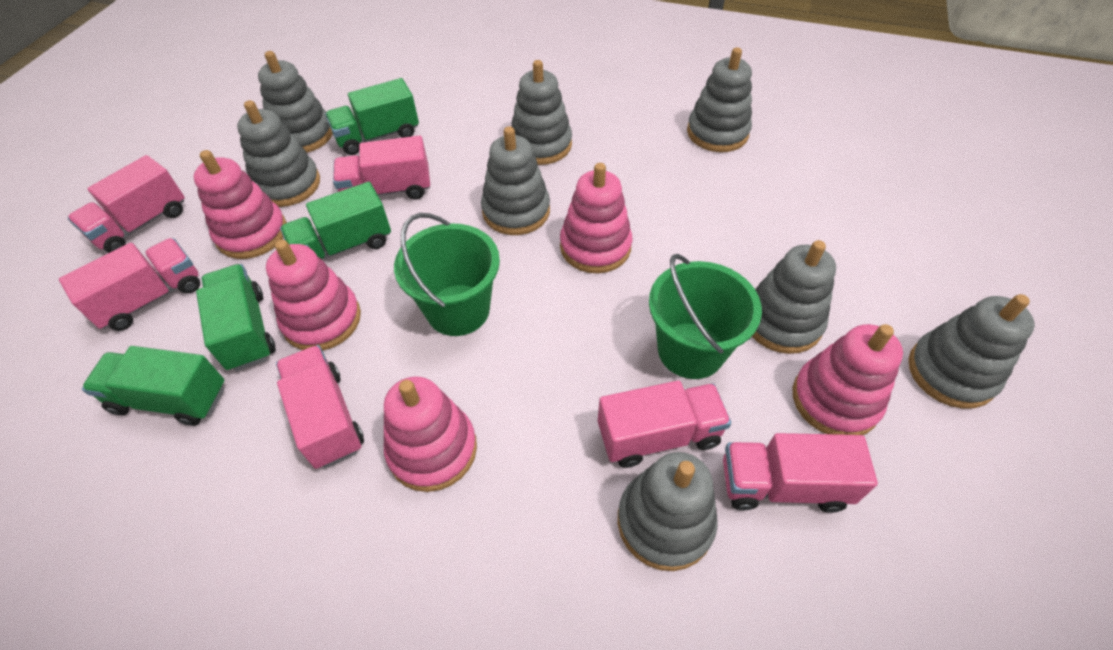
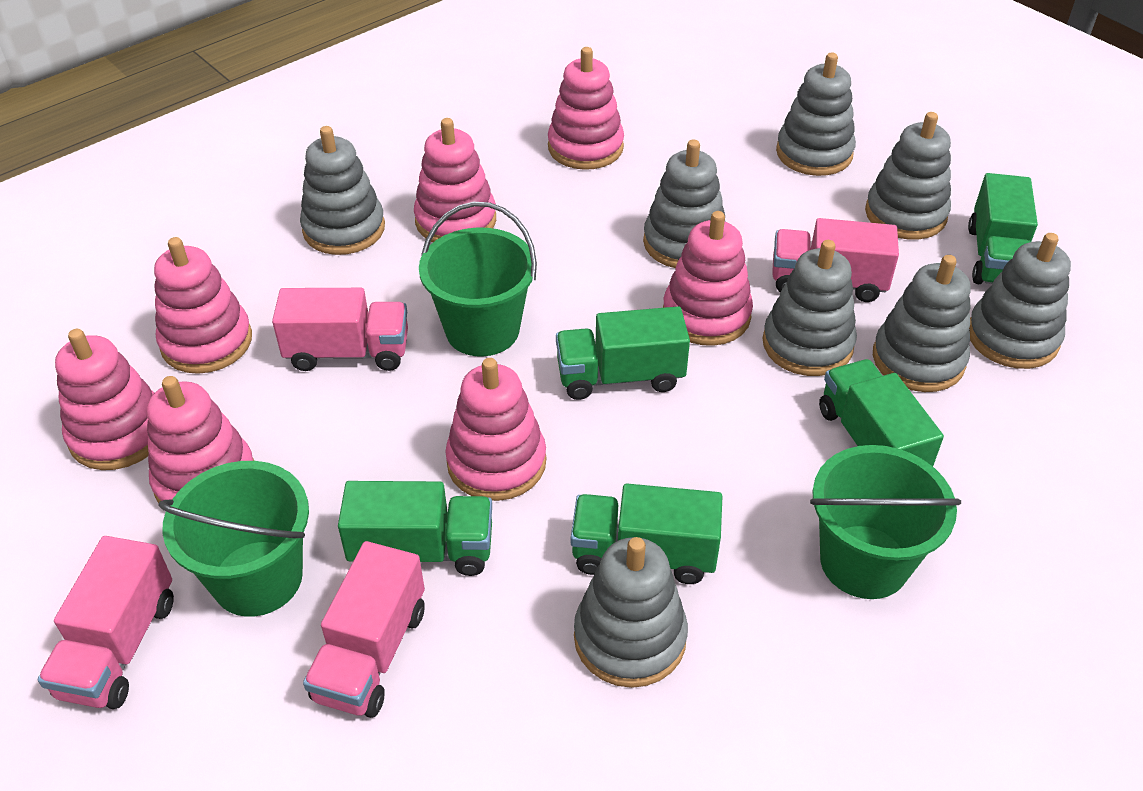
green bucket: [394,213,500,336] [649,254,762,379] = 2 -> [159,461,309,617] [419,202,537,356] [810,445,961,599] = 3
green truck: [82,346,225,426] [196,264,275,371] [280,182,391,260] [325,78,419,155] = 4 -> [338,481,492,576] [556,306,690,400] [571,484,722,584] [819,359,944,466] [968,173,1038,284] = 5
pink stacking toy: [194,150,287,259] [266,240,361,350] [384,377,477,492] [560,163,632,273] [793,324,903,435] = 5 -> [55,329,154,470] [147,376,254,503] [154,237,252,374] [414,118,496,242] [445,358,546,501] [548,47,624,170] [663,211,753,346] = 7
pink truck: [59,238,200,331] [68,155,185,253] [276,345,364,469] [333,135,430,199] [598,381,731,468] [723,433,878,513] = 6 -> [37,536,174,709] [272,288,408,371] [303,541,425,718] [772,218,899,302] = 4

